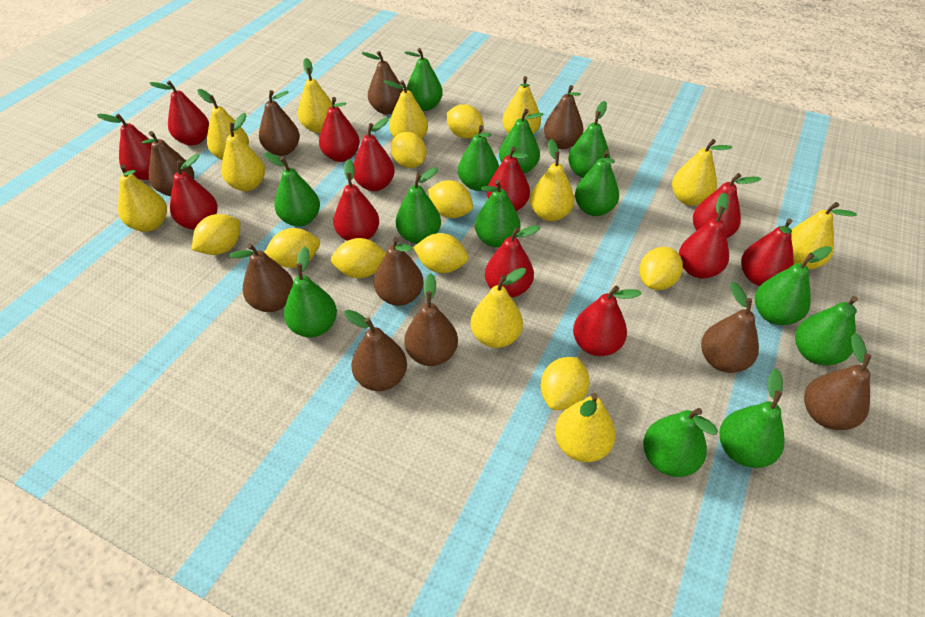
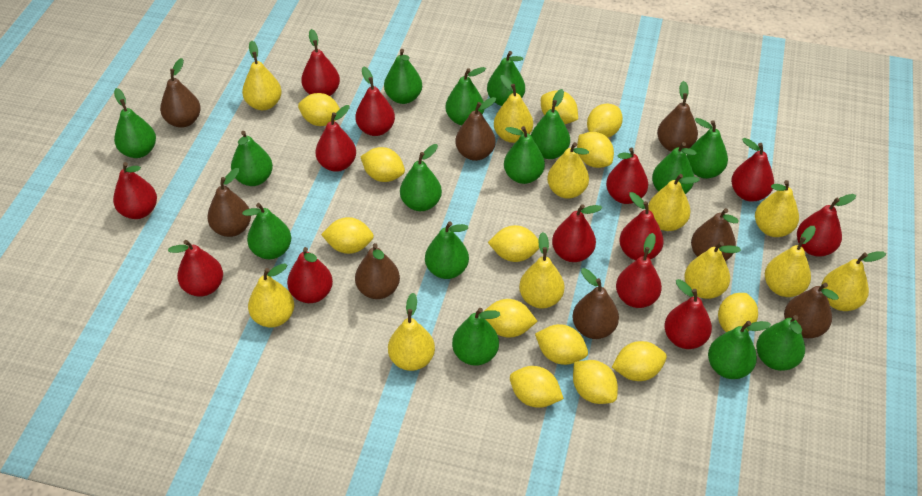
brown pear: [142,131,194,196] [229,243,293,312] [259,90,300,156] [344,310,407,391] [362,51,404,114] [374,237,424,306] [404,273,458,366] [544,85,583,149] [701,282,759,373] [804,333,872,430] = 10 -> [160,58,201,128] [207,168,251,237] [355,243,400,299] [455,97,496,161] [572,268,619,339] [657,81,698,152] [691,208,739,261] [784,283,839,338] = 8
green pear: [264,152,320,227] [284,247,337,337] [396,167,441,244] [404,48,443,111] [458,125,499,191] [475,180,521,248] [499,109,544,174] [568,101,610,178] [575,150,619,216] [643,408,718,477] [719,369,785,468] [755,246,832,325] [795,296,858,365] = 13 -> [114,88,156,158] [231,131,273,186] [242,203,291,259] [384,49,422,104] [400,144,442,211] [425,221,469,279] [445,67,486,125] [452,308,500,366] [487,51,525,106] [504,126,545,184] [531,89,570,159] [652,142,697,194] [687,118,728,179] [708,321,771,379] [756,315,805,371] = 15
red pear: [97,113,152,180] [149,80,209,146] [170,154,218,230] [319,97,360,162] [333,159,379,241] [354,117,395,191] [485,225,541,298] [487,147,530,211] [573,286,642,356] [679,193,729,279] [693,173,761,238] [741,219,794,286] = 12 -> [113,162,157,219] [168,240,223,297] [287,247,333,303] [301,29,340,96] [315,105,356,172] [355,66,395,136] [552,204,602,262] [606,147,648,204] [616,233,662,308] [619,192,664,260] [664,279,712,349] [731,138,774,202] [797,194,856,256] = 13
yellow lemon: [192,214,240,255] [264,228,320,268] [331,238,386,278] [391,132,427,168] [413,233,468,273] [428,180,473,218] [447,104,484,139] [541,357,589,410] [639,247,683,290] = 9 -> [298,93,340,126] [321,217,374,254] [360,147,405,182] [485,299,538,338] [488,225,539,262] [510,366,564,408] [535,324,588,365] [541,90,578,124] [573,360,618,404] [577,132,614,168] [587,103,623,138] [612,341,667,381] [718,293,758,332] = 13

